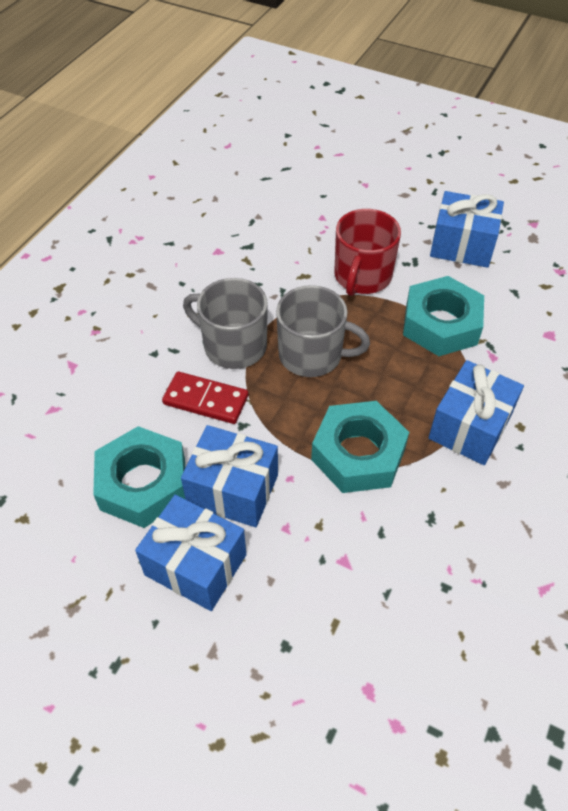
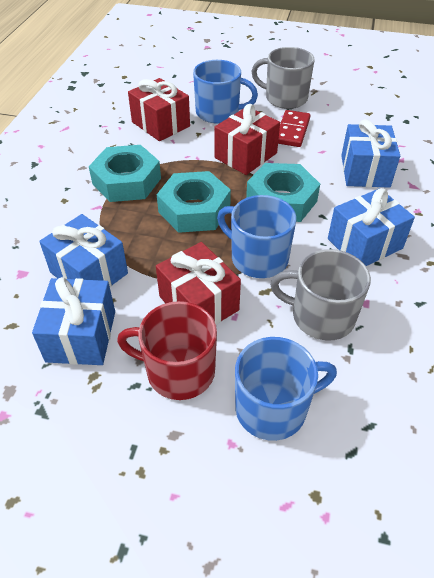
blue mug: none = 0 -> [193,60,258,123] [217,195,296,278] [235,337,337,441] = 3
red gift: none = 0 -> [128,78,190,141] [156,242,241,325] [214,104,280,175] = 3

